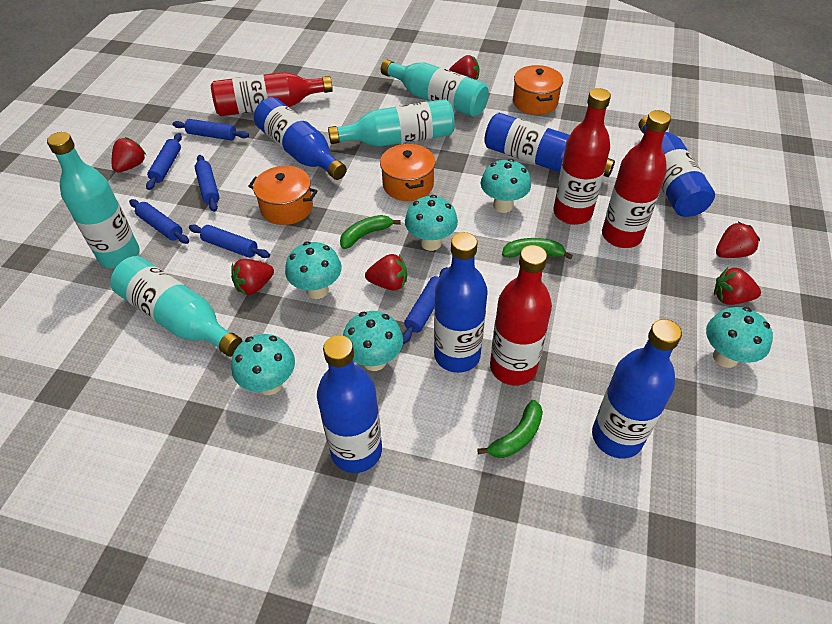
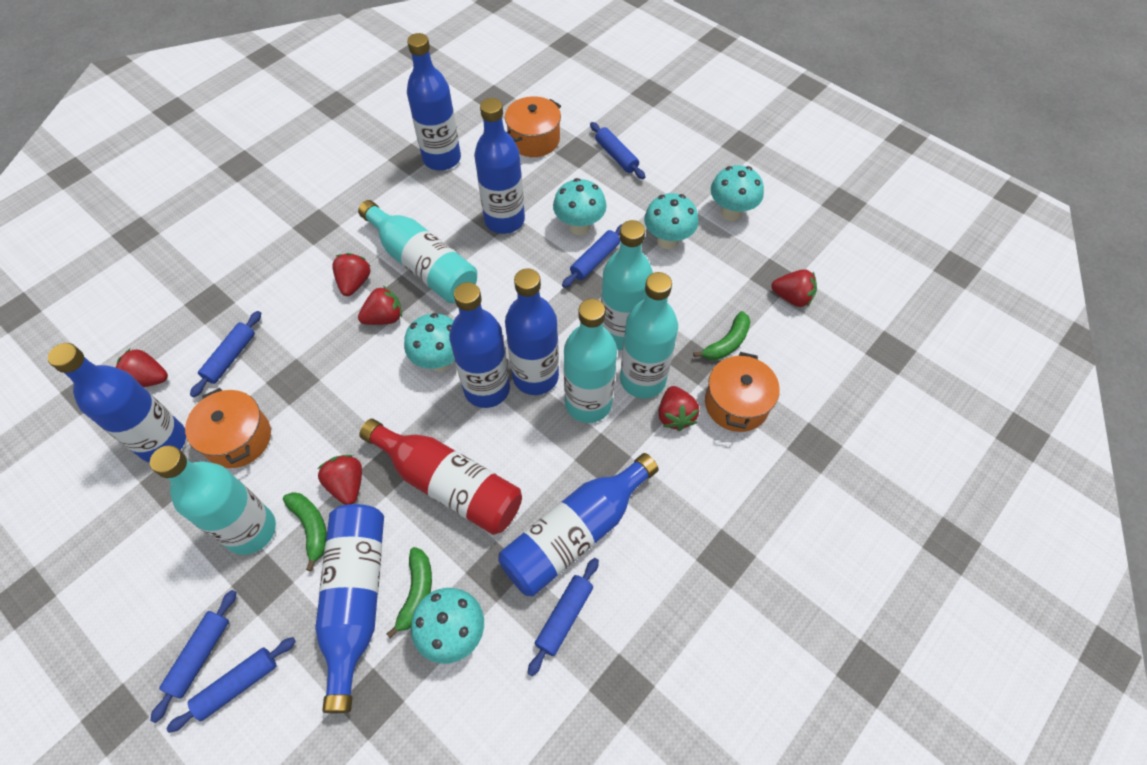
blue bottle: [254,97,347,180] [317,335,382,473] [434,232,488,373] [484,113,615,177] [592,319,682,458] [639,116,715,217] = 6 -> [48,343,186,463] [315,504,384,713] [407,33,461,171] [449,282,510,408] [474,98,525,234] [498,453,659,596] [505,268,559,395] = 7
red bottle: [211,72,333,116] [490,245,552,385] [553,88,611,225] [602,110,671,248] = 4 -> [359,419,522,535] = 1
turquoise bottle: [47,132,140,268] [110,256,243,357] [328,99,455,147] [381,59,489,117] = 4 -> [150,445,276,555] [358,200,477,303] [564,299,617,423] [601,220,653,350] [620,272,678,398] = 5
turquoise mushroom: [231,334,295,395] [285,242,342,299] [343,311,403,371] [405,195,458,251] [481,159,531,213] [706,307,773,368] = 6 -> [404,313,455,371] [411,588,484,664] [553,178,607,235] [644,193,699,249] [711,165,764,221] = 5

